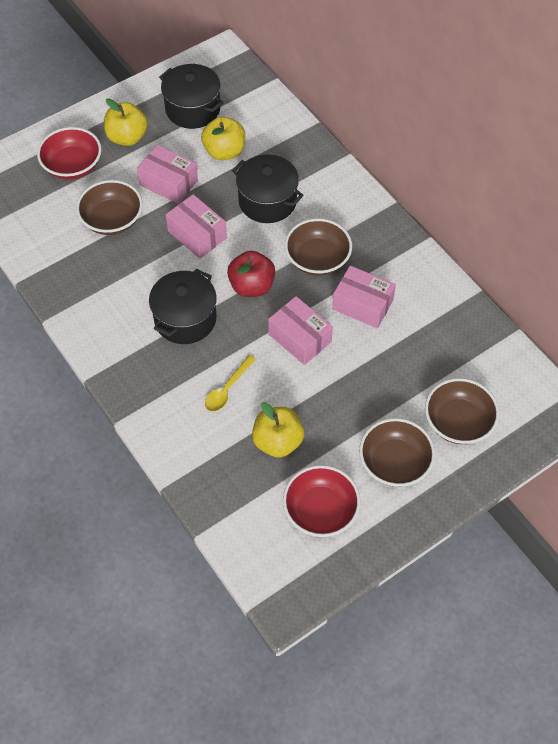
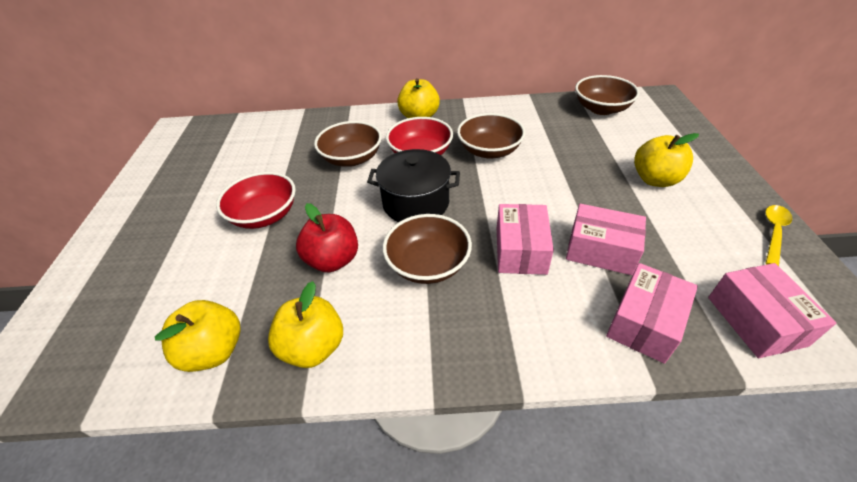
black pot: [149,269,217,344] [159,64,224,129] [232,155,304,223] = 3 -> [367,149,460,222] = 1
yellow apple: [104,98,148,146] [201,116,245,160] [252,402,304,458] = 3 -> [155,300,241,372] [268,281,343,368] [397,78,440,118] [634,133,699,187] = 4

